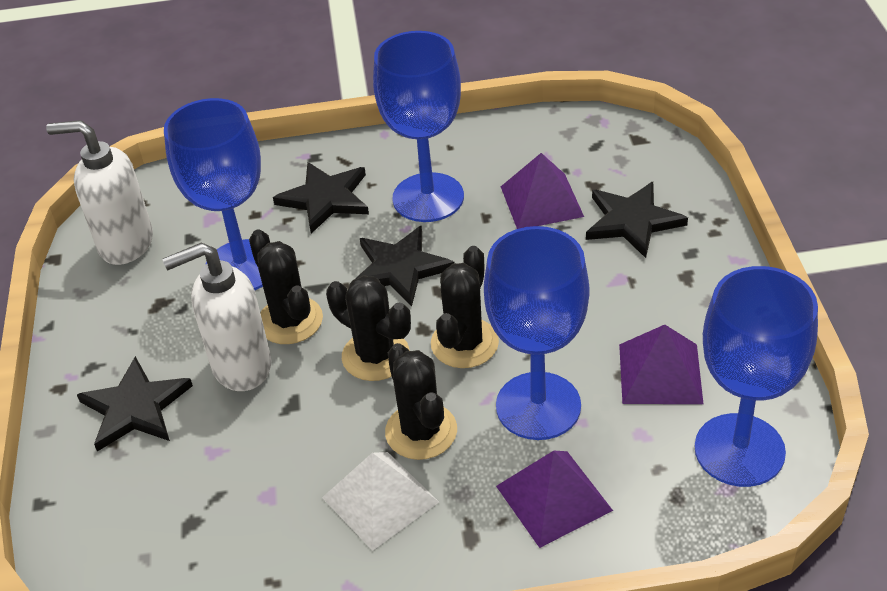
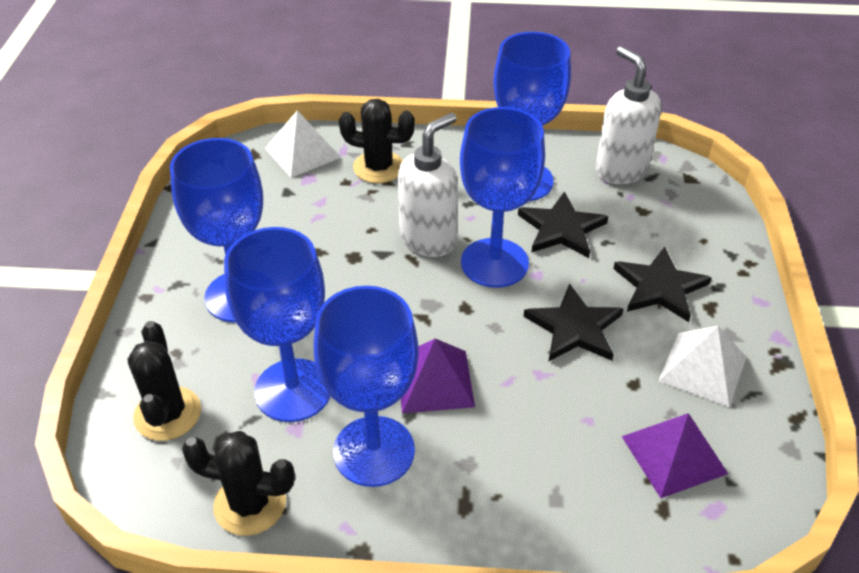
black cactus: [249,230,323,344] [326,275,411,381] [385,343,457,460] [431,246,499,368] = 4 -> [128,321,201,441] [182,431,295,536] [339,99,415,183] = 3
black star: [77,356,193,451] [273,162,369,233] [355,225,455,307] [586,182,688,258] = 4 -> [518,191,608,258] [523,283,623,362] [613,247,712,322] = 3
blue goblet: [164,98,263,290] [373,31,464,222] [484,226,589,440] [695,266,818,487] = 4 -> [170,138,263,323] [224,227,331,422] [314,286,419,487] [460,107,545,288] [493,32,571,201] = 5
purple pyramid: [496,451,613,548] [501,153,584,229] [619,325,703,404] = 3 -> [401,339,475,413] [622,413,728,498] = 2
white pyramid: [322,452,439,551] = 1 -> [265,110,341,178] [659,326,747,407] = 2

